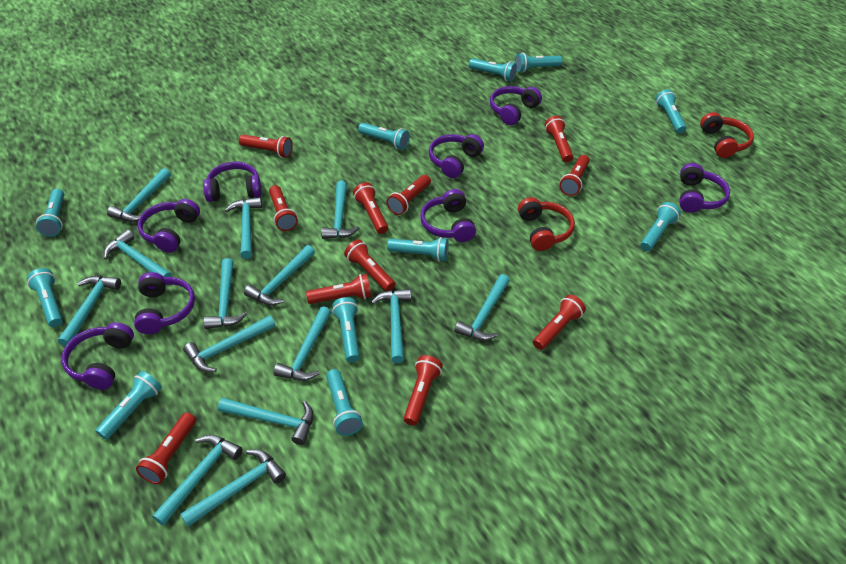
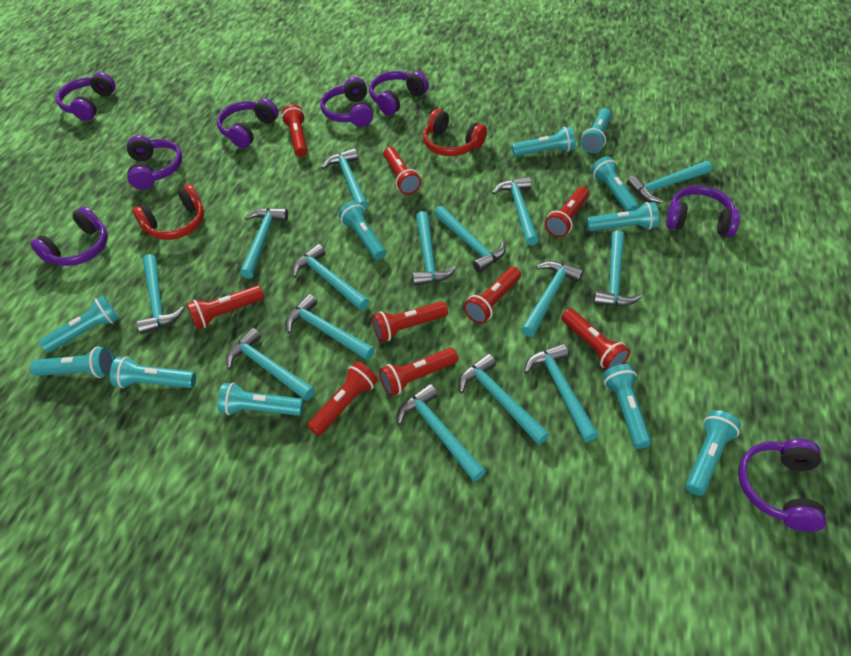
red flashlight: [136,413,196,484] [239,135,293,158] [269,185,298,231] [306,274,372,304] [344,239,395,291] [353,182,388,234] [386,175,431,215] [403,355,443,425] [533,295,586,350] [545,116,573,162] [559,155,590,196] = 11 -> [187,285,264,329] [281,104,308,157] [307,361,378,436] [372,301,448,342] [379,348,458,396] [384,147,421,195] [464,267,521,324] [545,187,589,237] [561,308,630,369] = 9
turquoise hammer: [58,276,121,347] [104,230,172,277] [107,168,171,222] [152,435,243,526] [180,450,286,527] [183,315,275,372] [204,258,247,329] [218,398,314,445] [225,197,262,259] [244,245,315,306] [274,306,331,381] [321,181,359,239] [371,289,411,363] [454,274,510,341] = 14 -> [137,254,185,334] [226,328,315,401] [240,208,288,278] [285,294,375,360] [292,244,369,311] [321,148,368,210] [397,384,486,482] [413,211,456,286] [434,206,506,273] [459,354,550,445] [492,176,539,246] [521,261,584,337] [524,343,599,442] [593,230,642,306] [627,161,712,203] = 15

